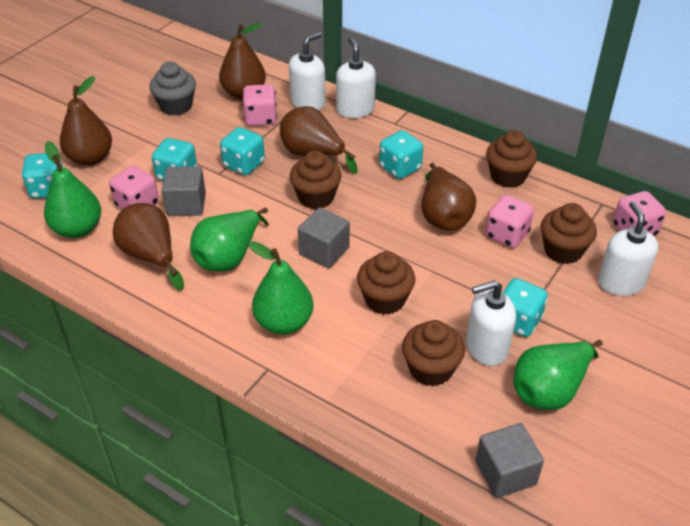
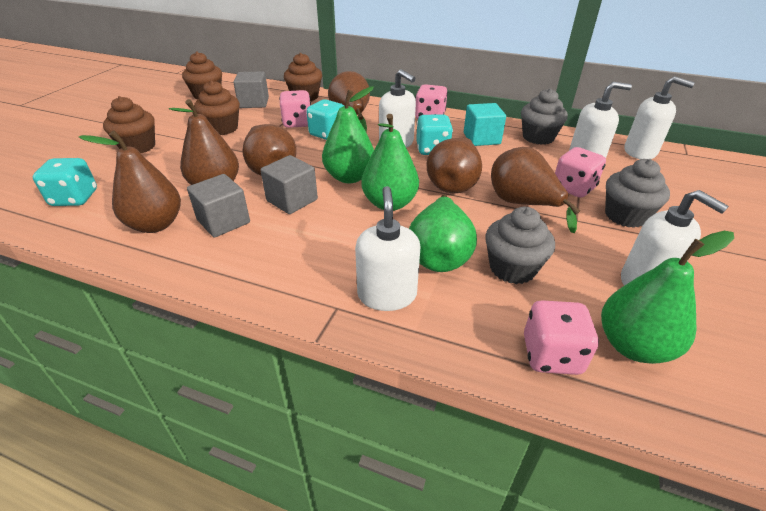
brown cupcake: [290,150,342,209] [357,251,415,315] [402,320,465,387] [486,130,537,188] [541,203,597,264] = 5 -> [103,96,155,153] [182,52,222,100] [194,80,240,135] [284,53,322,101] = 4
brown pear: [60,76,112,166] [113,203,184,291] [219,23,266,99] [280,106,358,174] [421,163,476,230] = 5 -> [79,130,181,233] [169,99,239,185] [242,124,296,175] [328,71,370,132] [427,138,482,193] [491,147,580,233] = 6
grey cupcake: [149,62,196,116] = 1 -> [485,207,555,284] [521,88,568,145] [605,159,670,228] = 3
turquoise cube: none = 0 -> [464,103,506,146] = 1
turquoise dice: [21,153,63,199] [152,138,197,181] [220,127,265,175] [379,130,423,179] [503,278,548,337] = 5 -> [33,158,97,206] [306,99,344,140] [416,114,453,155] = 3
white soap dispenser: [289,32,326,110] [336,37,376,118] [466,280,516,366] [598,201,658,296] = 4 -> [355,186,420,311] [379,69,416,148] [569,82,632,158] [621,190,729,286] [624,76,695,159] = 5

